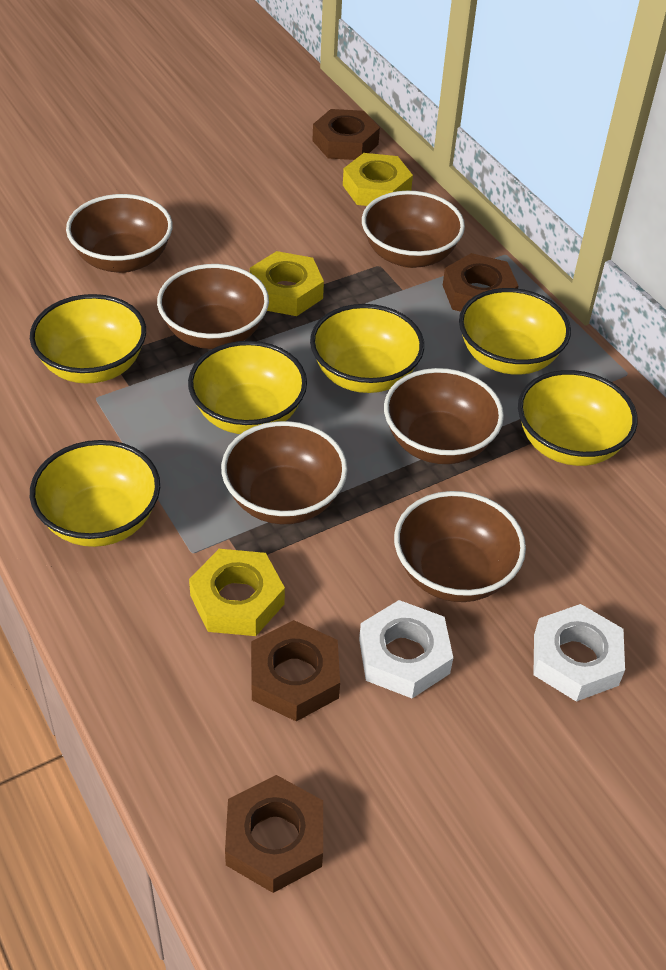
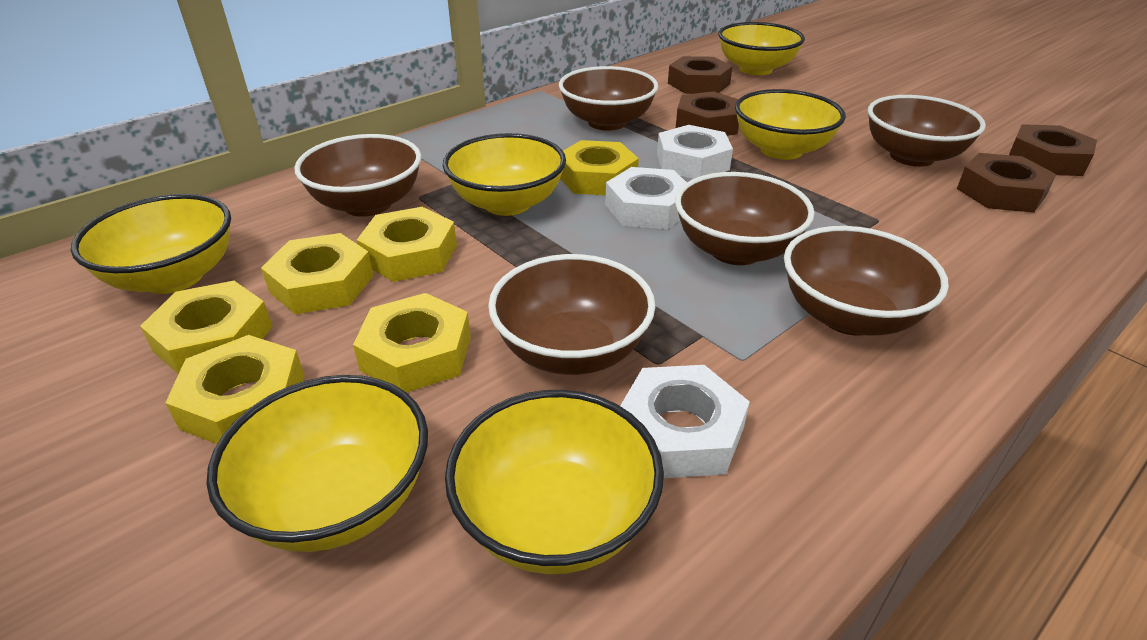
white nut: [359,600,453,698] [533,604,625,702] = 2 -> [605,167,687,229] [620,365,750,478] [657,125,733,179] = 3
yellow nut: [189,549,285,636] [250,251,324,316] [343,153,413,206] = 3 -> [140,281,273,374] [166,335,305,444] [261,233,374,314] [353,293,471,392] [357,207,457,282] [560,140,639,195] = 6

